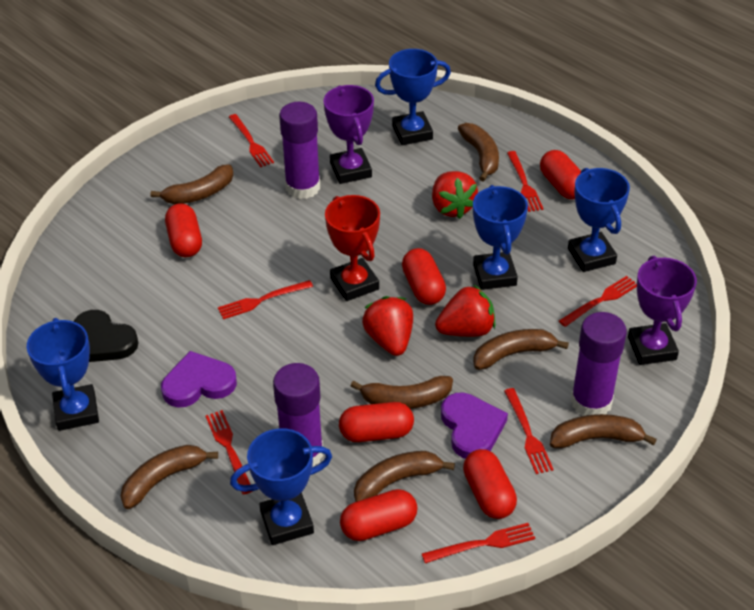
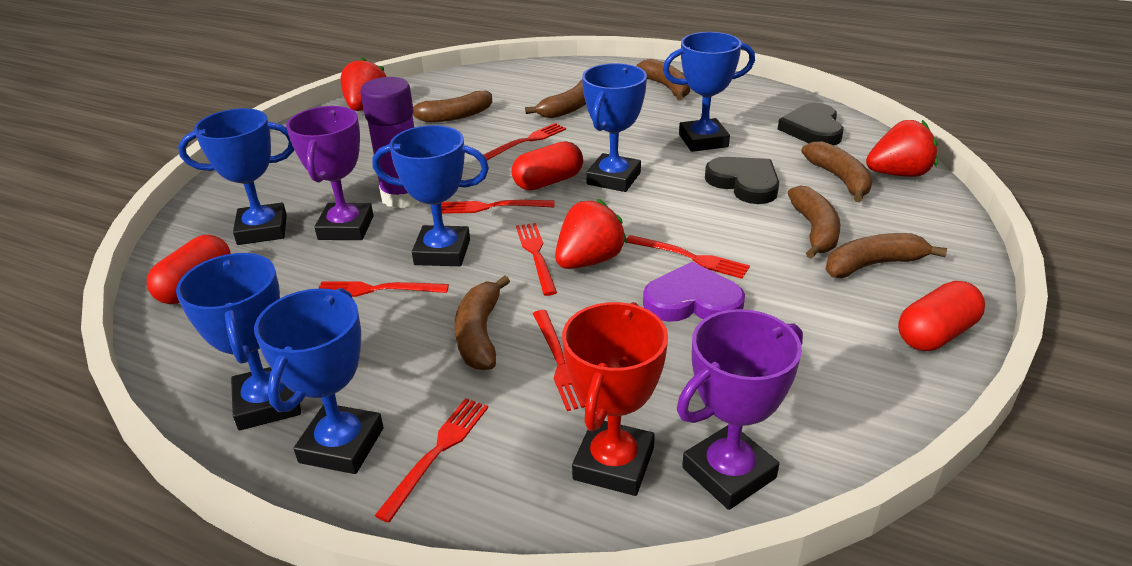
black heart: [73,310,139,362] = 1 -> [705,157,779,204] [778,103,844,145] = 2
blue trophy: [27,318,99,431] [230,428,332,545] [375,49,451,145] [473,185,528,290] [568,168,630,272] = 5 -> [176,253,301,430] [178,108,294,245] [254,288,384,474] [372,125,489,266] [582,63,647,192] [663,32,755,152] = 6
purple glue stick: [273,363,323,467] [279,102,320,199] [571,312,627,416] = 3 -> [360,77,420,208] = 1
purple heart: [161,351,237,407] [441,392,508,459] = 2 -> [643,262,745,322] = 1
red capsule: [165,203,202,257] [339,402,414,442] [340,489,417,541] [402,248,446,305] [463,449,517,519] [540,150,581,200] = 6 -> [147,235,231,304] [512,141,583,190] [898,281,985,351] = 3

